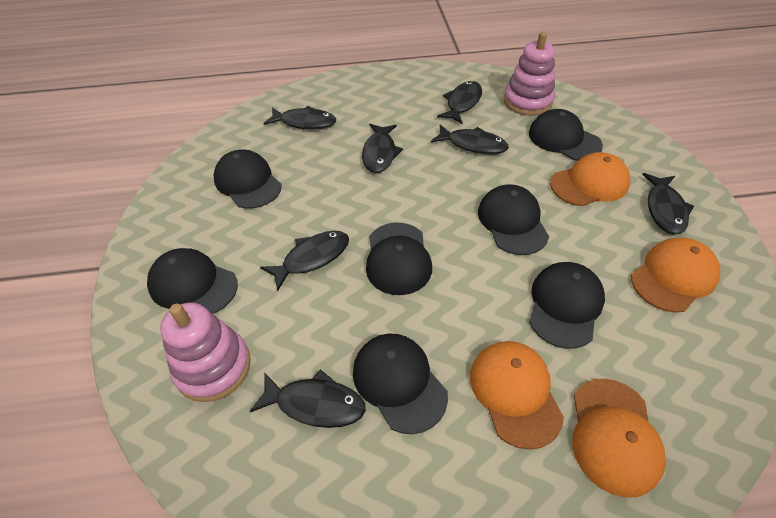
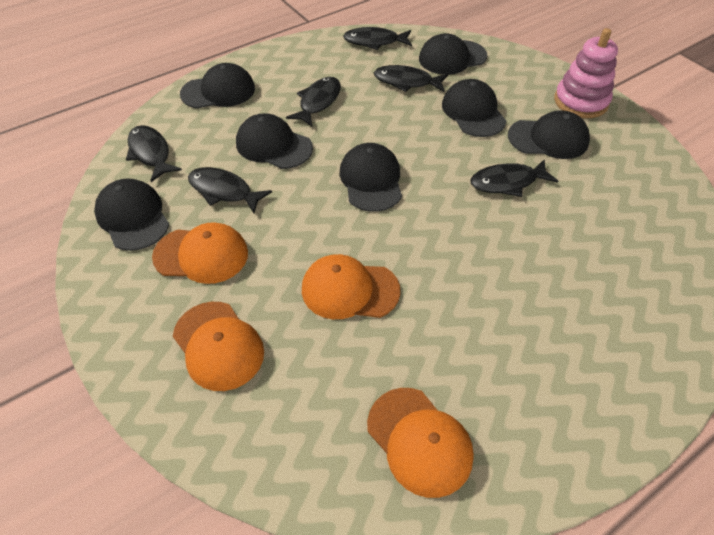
black fish: [250,370,366,428] [260,231,349,291] [263,106,336,129] [362,124,403,173] [431,125,509,154] [437,81,482,124] [642,173,694,235] = 7 -> [126,125,182,182] [188,167,272,213] [286,77,341,126] [343,27,412,50] [374,65,448,92] [470,160,558,197] = 6
pink stacking toy: [160,303,251,402] [504,32,555,116] = 2 -> [554,28,618,118] = 1

